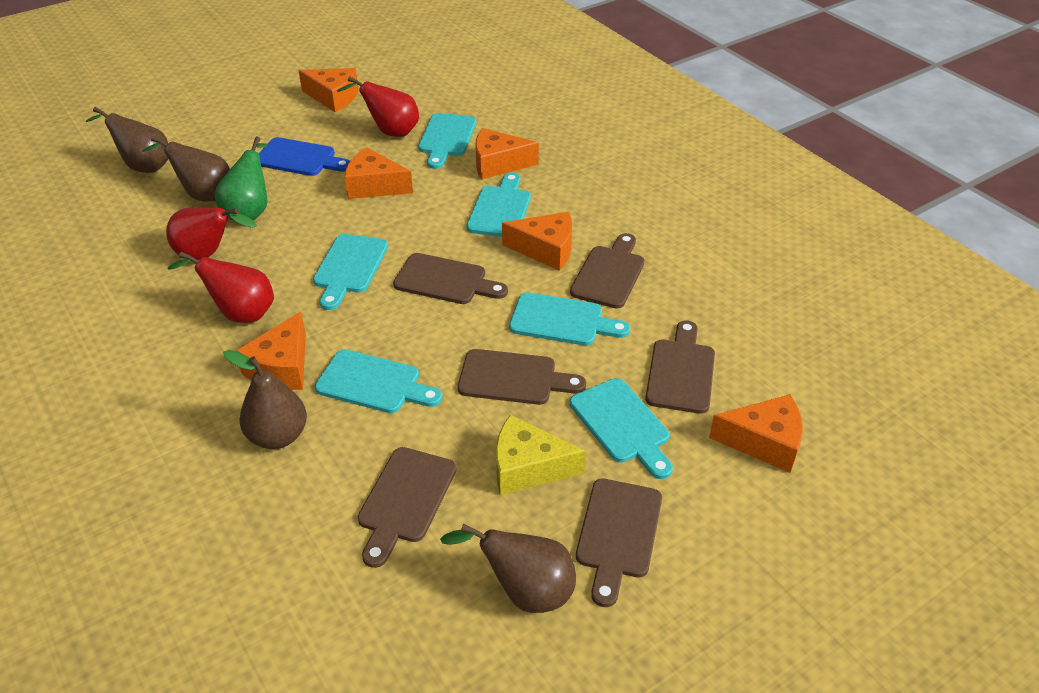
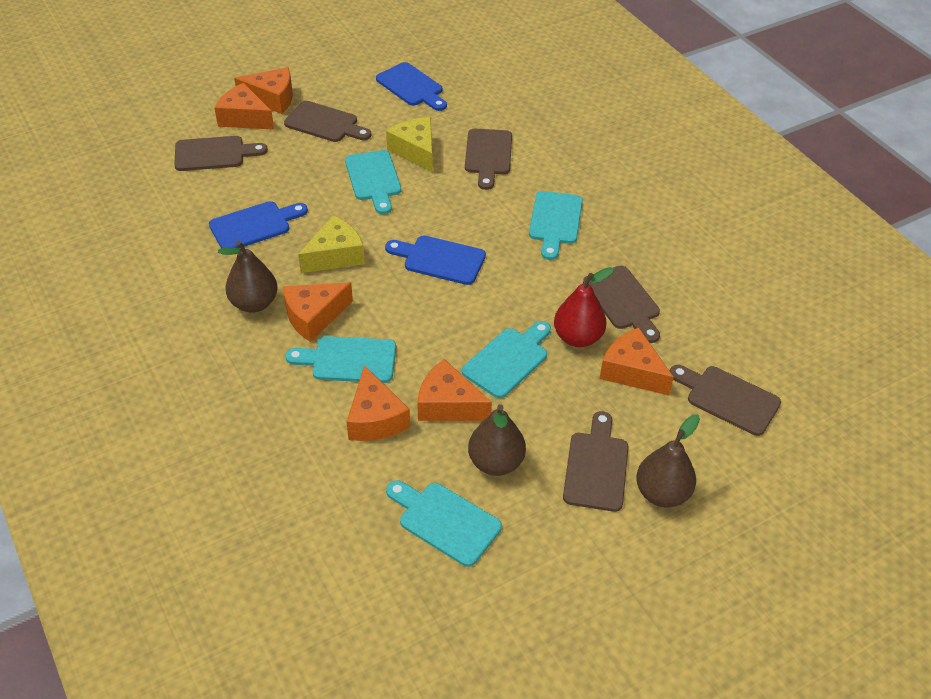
blue cutting board: [258,137,350,176] = 1 -> [209,201,308,248] [376,62,447,111] [385,236,486,285] = 3
brown pear: [86,107,168,173] [142,136,230,202] [223,350,307,449] [440,524,576,613] = 4 -> [218,241,278,313] [468,404,526,476] [636,414,700,507] = 3
green pear: [215,137,268,220] = 1 -> none = 0
red pear: [166,207,257,260] [168,251,274,323] [337,76,419,137] = 3 -> [554,267,614,347] = 1
turquoise cutting board: [313,234,388,310] [315,349,443,413] [418,113,476,169] [467,173,531,237] [509,292,630,346] [570,378,673,479] = 6 -> [286,336,396,383] [345,150,401,214] [386,480,502,567] [462,321,551,398] [529,191,583,260] = 5
yellow cheese: [496,415,586,496] = 1 -> [298,216,365,273] [386,117,433,172] = 2

